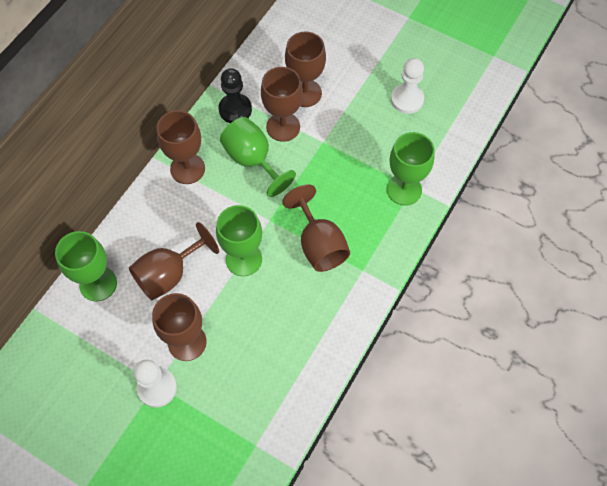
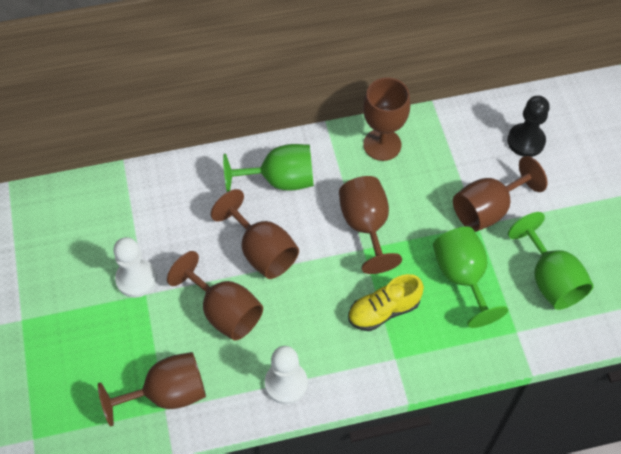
green goblet: [55,231,117,302] [216,205,262,276] [220,117,296,197] [387,132,435,206] = 4 -> [223,144,314,192] [433,227,508,328] [508,212,594,310] = 3
yellow shoe: none = 0 -> [348,274,424,331] = 1

